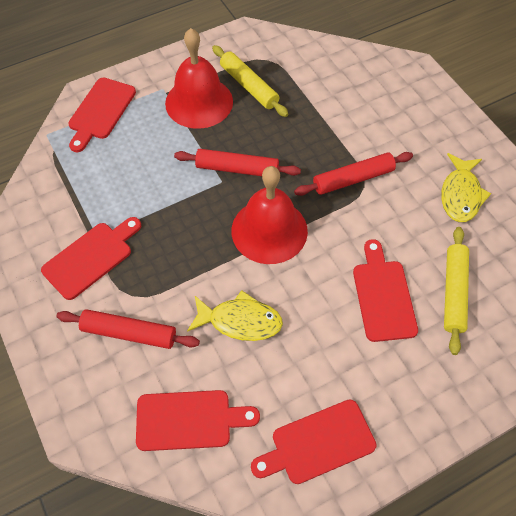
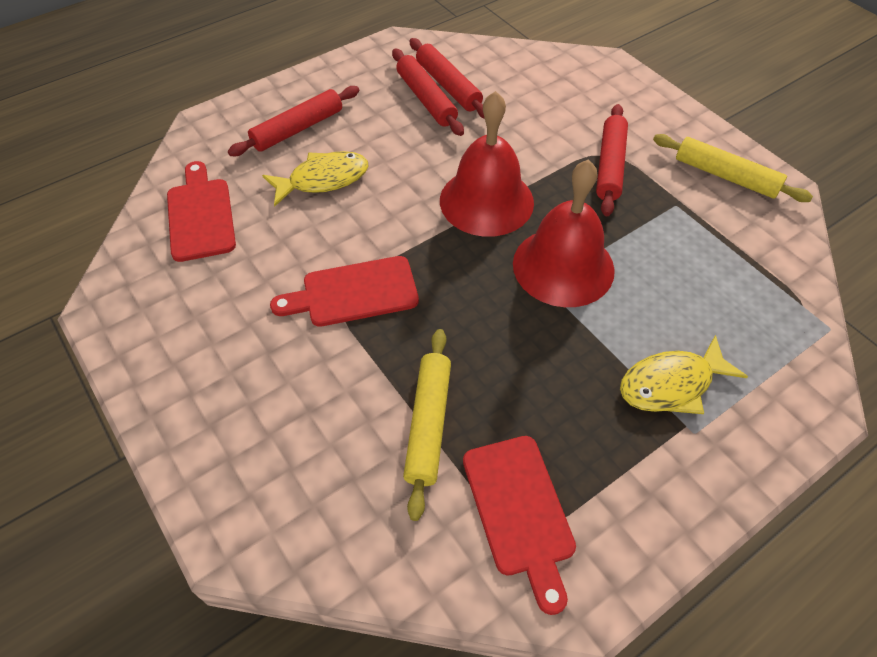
red cutting board: [41,217,141,300] [68,78,136,152] [136,390,260,451] [251,399,377,484] [353,239,418,342] = 5 -> [167,161,236,262] [270,256,419,327] [463,436,576,615] = 3
red rolling pin: [57,309,200,349] [174,149,301,176] [294,152,413,196] = 3 -> [228,86,359,156] [392,49,464,136] [410,38,485,119] [596,104,628,216] = 4

